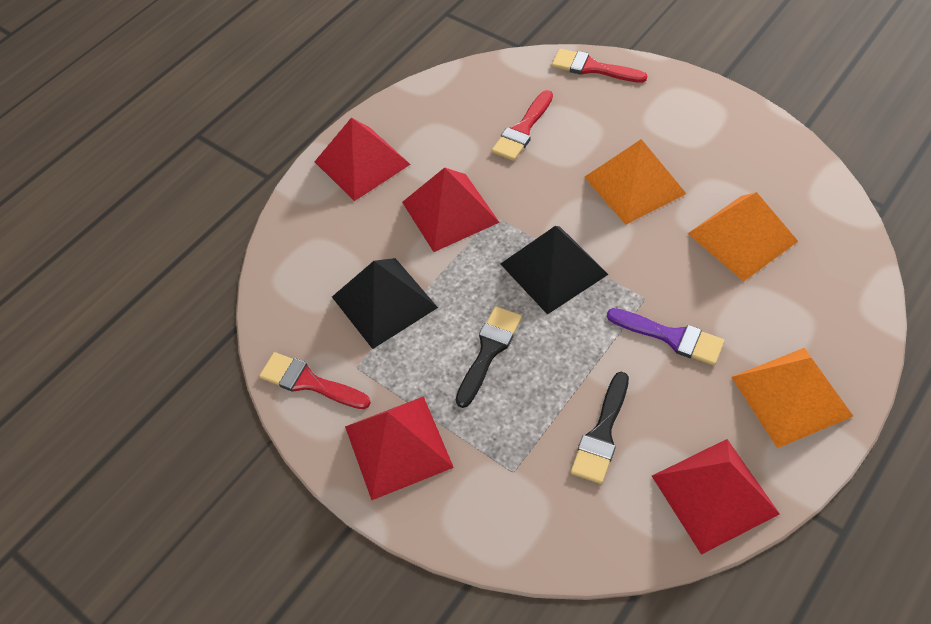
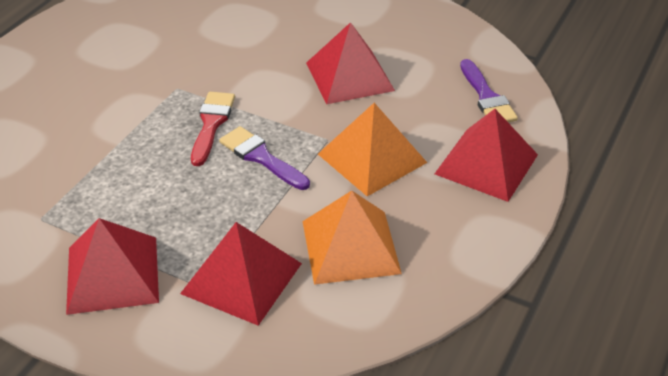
black brush: [456,306,522,408] [570,372,629,484] = 2 -> none = 0
black pyramid: [332,258,438,349] [501,226,609,315] = 2 -> none = 0
orange pyramid: [584,139,686,225] [687,192,798,281] [731,348,853,448] = 3 -> [302,191,402,285] [318,103,427,196] = 2
purple brush: [607,308,725,366] = 1 -> [219,126,310,190] [460,59,518,122] = 2
red brush: [259,352,371,409] [492,90,553,161] [552,49,648,83] = 3 -> [191,92,235,166] = 1

